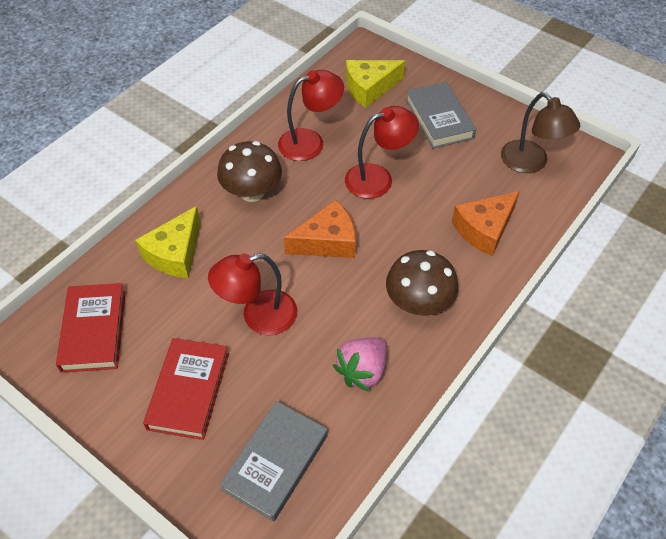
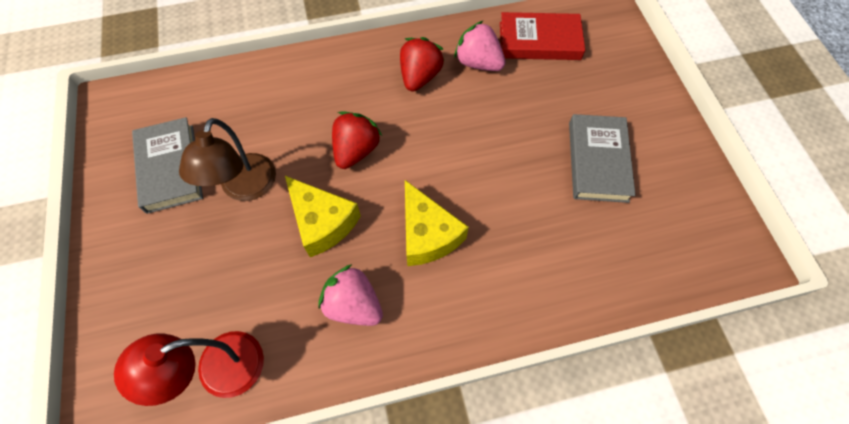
brown mushroom: [217,141,282,202] [386,250,458,316] = 2 -> none = 0
orange cheese: [284,200,356,258] [452,191,520,256] = 2 -> none = 0
pink strawberry: [333,338,387,391] = 1 -> [318,264,383,326] [454,20,506,71] = 2
red book: [56,283,126,373] [143,338,229,440] = 2 -> [500,12,585,60] = 1
red lamp: [208,253,298,335] [278,70,344,161] [345,106,419,199] = 3 -> [114,331,264,406] = 1
red strawberry: none = 0 -> [332,111,382,169] [400,37,445,92] = 2

